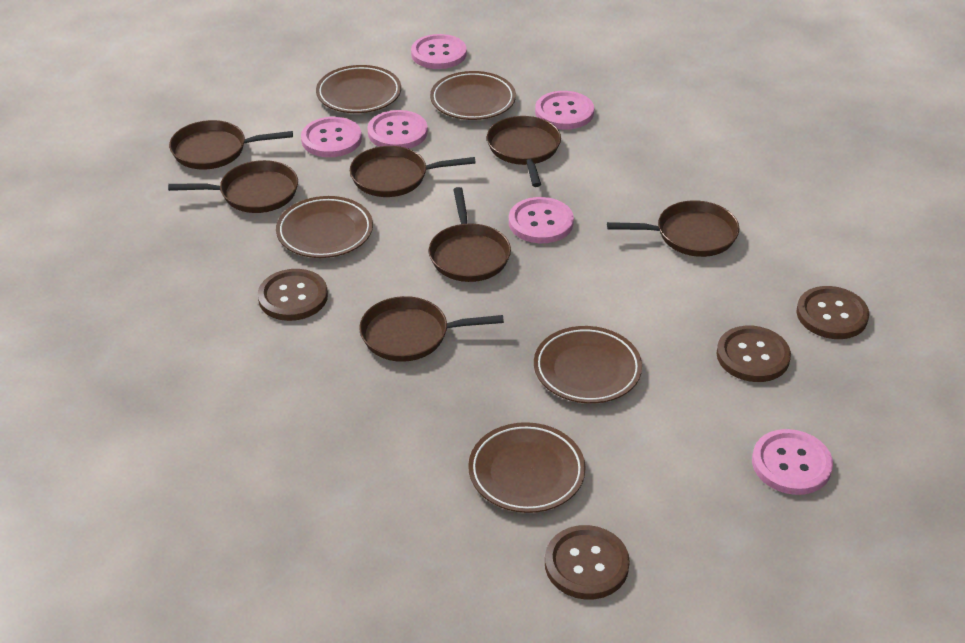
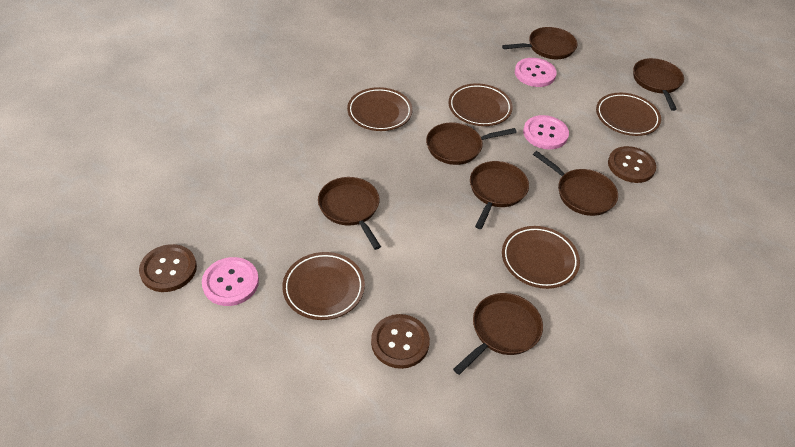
brown button: [258,269,328,321] [545,525,630,600] [716,326,791,382] [797,286,869,339] = 4 -> [139,244,197,292] [371,314,430,369] [608,146,656,183] = 3
pink button: [301,117,362,157] [367,110,428,149] [411,34,467,69] [509,197,574,243] [535,91,594,129] [752,429,833,495] = 6 -> [202,257,259,306] [515,58,557,87] [523,115,569,149] = 3

